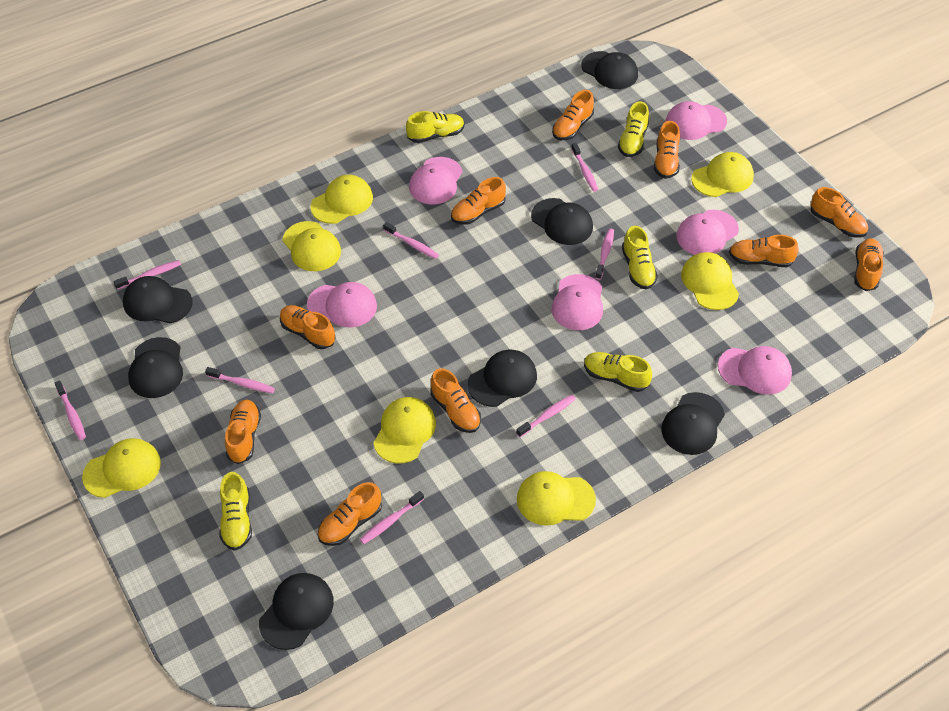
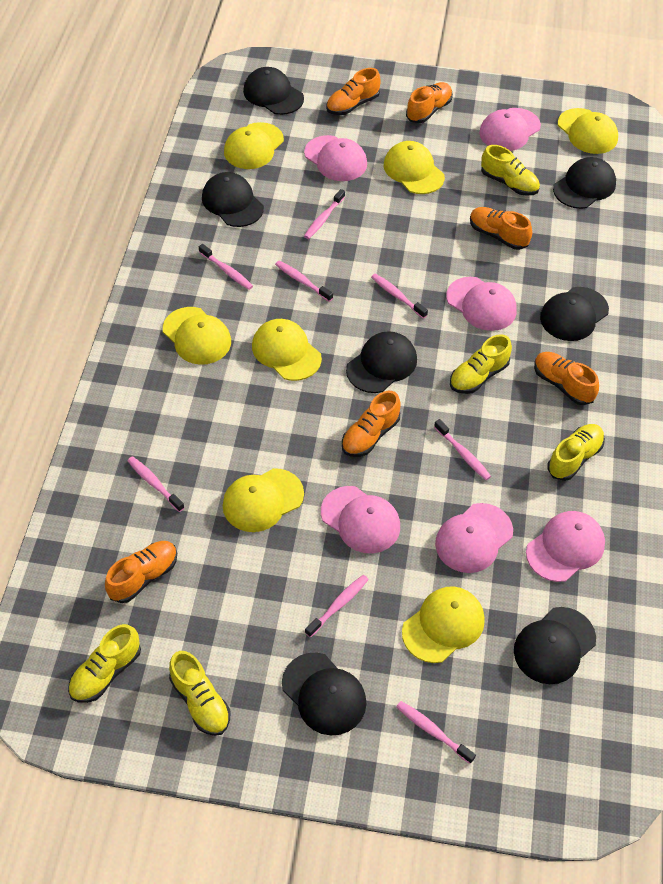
orange shoe: [225,400,261,464] [280,305,336,349] [318,482,382,546] [430,368,481,433] [451,177,506,225] [552,90,594,140] [654,121,680,179] [729,235,799,267] [811,187,868,238] [854,239,884,291] = 10 -> [105,541,177,603] [326,68,380,115] [342,391,401,457] [406,82,453,123] [470,207,532,250] [534,352,599,405] = 6

